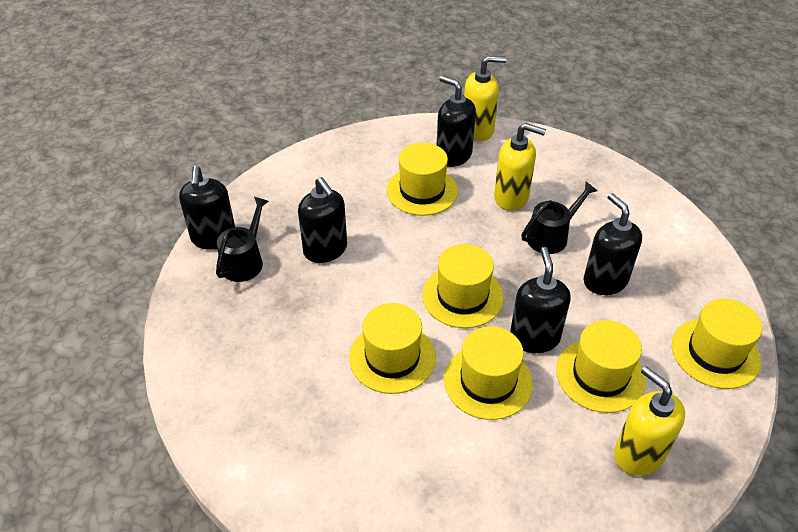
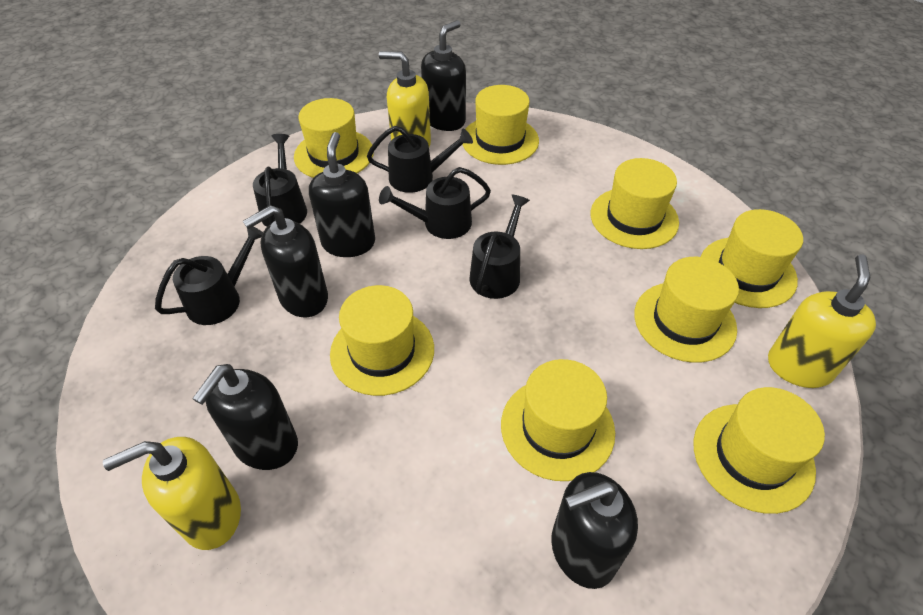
black watering can: [216,197,269,282] [521,182,597,254] = 2 -> [155,227,263,325] [253,134,307,227] [367,126,473,193] [379,167,491,239] [469,194,530,299] = 5
yellow hat: [349,303,436,394] [386,143,458,216] [422,244,503,328] [444,326,533,420] [556,320,646,413] [672,299,762,389] = 6 -> [294,98,374,178] [330,285,434,396] [462,85,539,165] [501,359,615,481] [590,158,679,249] [634,257,739,363] [693,387,825,514] [701,209,803,308] = 8

